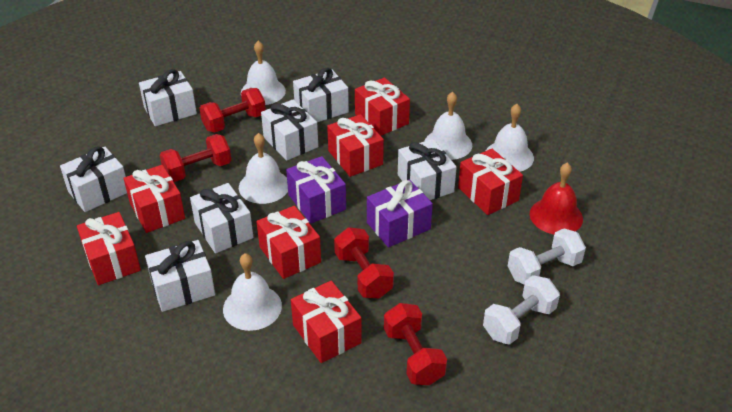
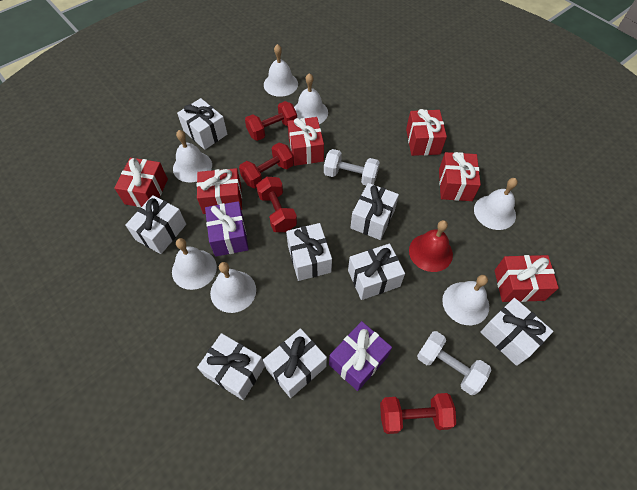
red gift: [77,212,141,285] [124,165,185,233] [256,206,321,279] [291,281,362,363] [327,114,384,177] [355,78,410,136] [458,149,523,215] = 7 -> [114,158,168,207] [197,168,242,214] [287,117,324,166] [406,109,447,156] [439,152,481,201] [494,255,559,302] = 6
white bell: [223,253,282,331] [239,133,288,204] [241,41,286,105] [425,92,472,160] [486,104,534,172] = 5 -> [172,238,217,290] [173,130,212,183] [210,262,256,313] [264,44,298,97] [294,73,328,124] [442,275,489,325] [474,178,518,230] = 7
white gift: [60,147,127,212] [139,69,197,126] [145,240,215,312] [190,183,253,254] [261,100,318,161] [293,68,349,122] [398,139,457,200] = 7 -> [125,195,186,254] [177,98,227,150] [197,333,265,400] [263,328,327,398] [286,223,332,281] [348,244,405,300] [350,183,399,240] [481,298,553,366] = 8

